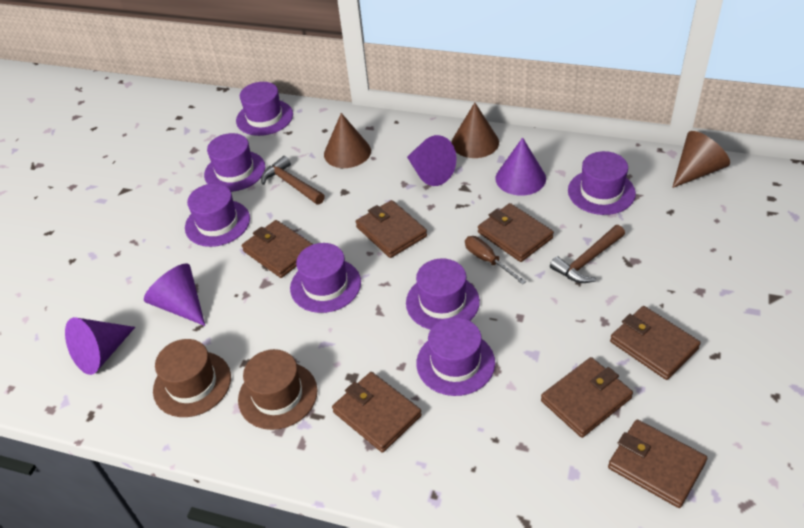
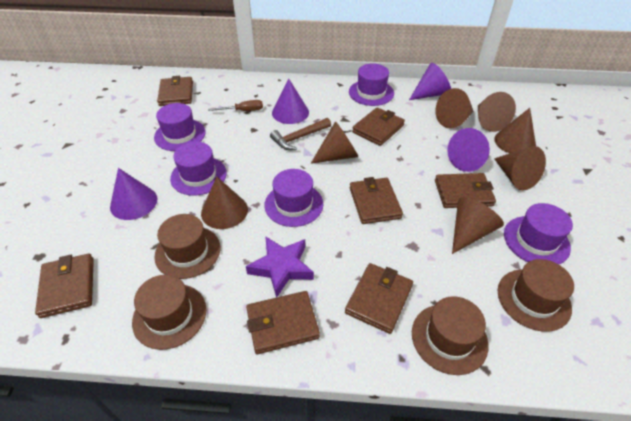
brown cone: [324,113,371,168] [451,103,499,158] [672,131,730,188] = 3 -> [201,176,248,229] [311,121,359,164] [435,88,474,128] [452,197,504,254] [478,92,516,132] [494,108,536,154] [494,146,546,190] = 7
brown hammer: [261,156,325,205] [550,225,625,283] = 2 -> [270,118,331,150] = 1
brown hat: [153,339,231,417] [238,349,317,430] = 2 -> [132,275,206,350] [154,214,220,279] [412,296,489,375] [498,259,574,332] = 4
purple hat: [185,183,250,247] [204,133,265,192] [236,82,293,136] [290,243,361,313] [406,259,480,330] [416,317,495,396] [568,151,636,215] = 7 -> [154,103,206,151] [170,142,227,196] [264,169,323,227] [349,63,394,106] [504,203,573,264] = 5
purple star: none = 0 -> [246,236,314,298] = 1

